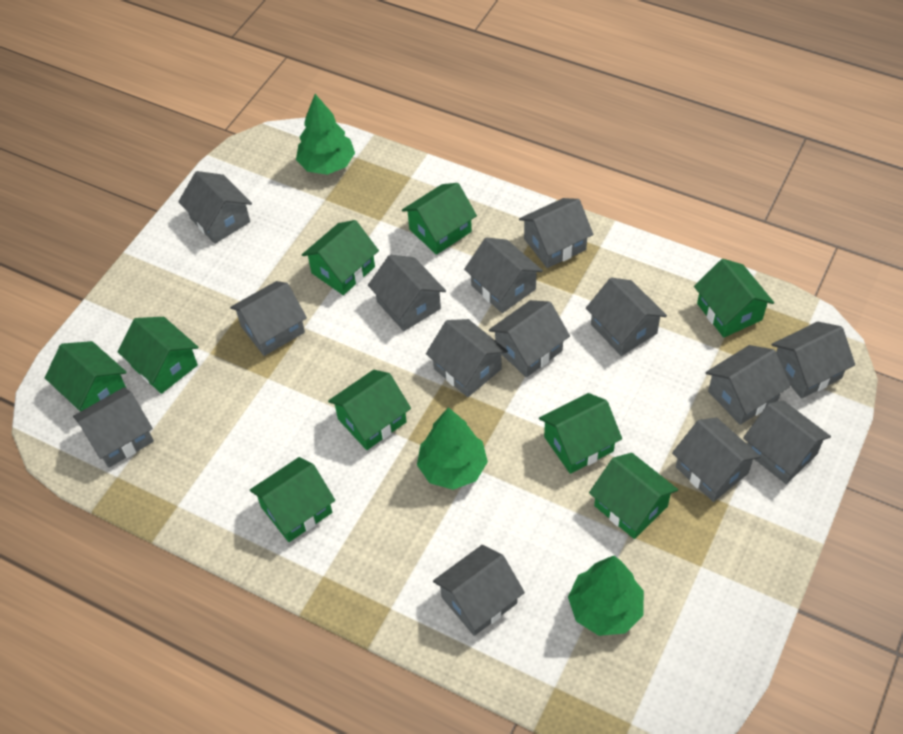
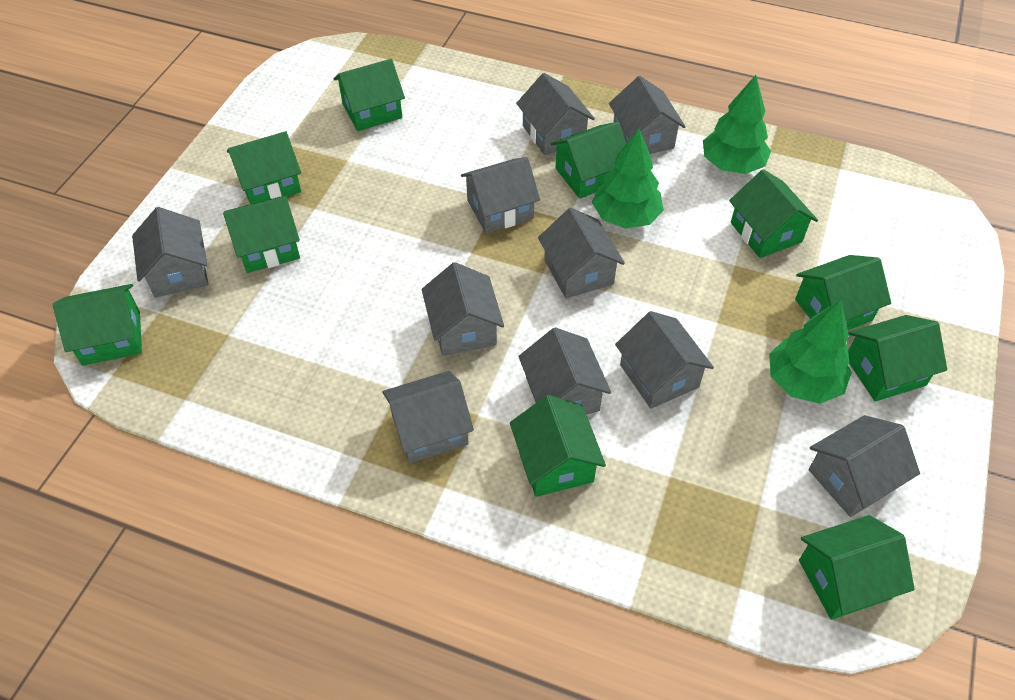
green house: [45,341,127,411] [118,317,198,394] [250,457,335,542] [302,220,379,295] [328,370,411,450] [402,183,477,255] [539,393,622,474] [589,453,678,539] [694,259,774,338] = 9 -> [53,284,142,366] [223,196,300,273] [227,131,301,204] [334,59,405,131] [510,395,606,497] [551,122,626,199] [729,169,818,258] [795,255,891,330] [799,515,915,620] [848,315,947,402] = 10
grey house: [73,387,154,468] [178,171,252,244] [230,281,307,356] [368,255,446,331] [426,319,508,397] [433,545,525,636] [464,238,543,313] [489,300,570,377] [519,198,593,268] [586,278,667,356] [672,418,761,502] [705,345,791,425] [743,400,831,484] [771,322,855,399] = 14 -> [132,207,208,298] [382,371,474,463] [422,262,504,356] [461,157,540,233] [516,73,595,155] [518,327,611,415] [538,208,625,299] [609,76,686,154] [615,311,714,409] [809,415,920,517] = 10

